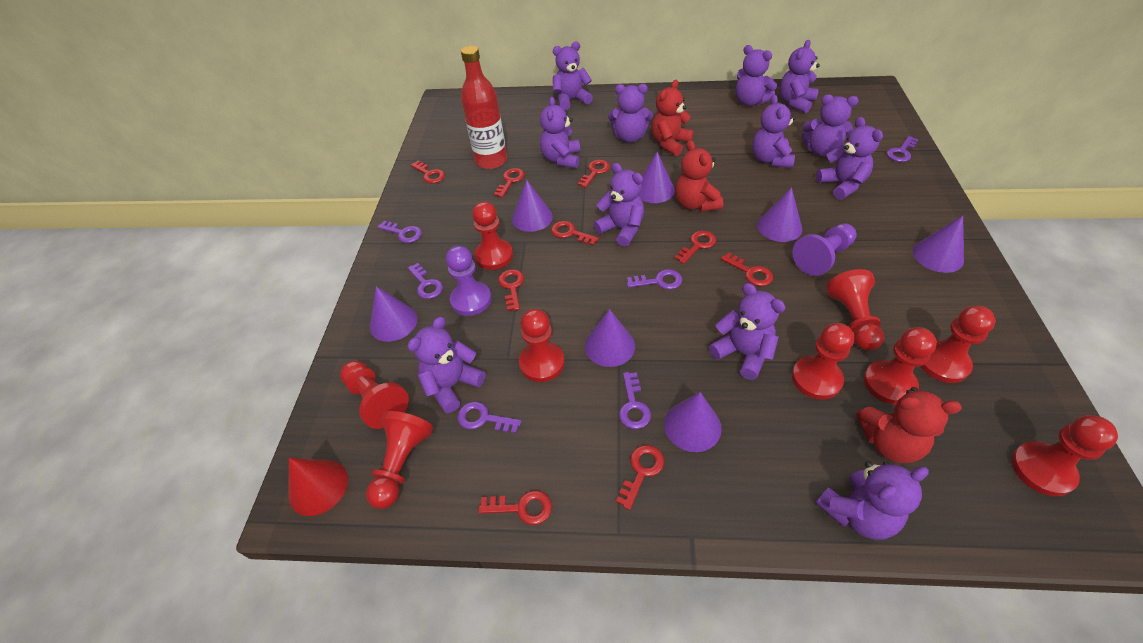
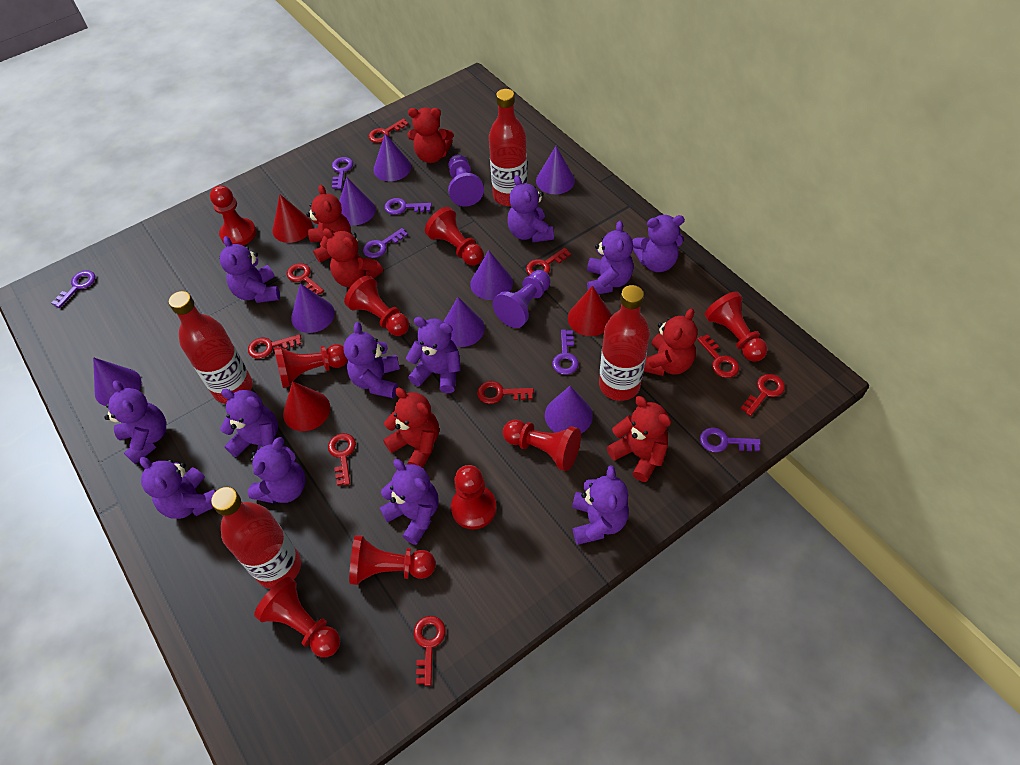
purple cone: [370,286,417,342] [512,180,553,232] [585,309,635,367] [639,152,675,203] [664,392,722,452] [757,187,802,242] [913,216,964,273] = 7 -> [93,357,141,406] [291,283,335,333] [340,177,376,225] [374,133,411,181] [444,297,485,347] [470,250,513,300] [536,146,575,194] [545,386,593,434] = 8
red bottle: [461,46,507,169] = 1 -> [169,291,253,404] [211,487,301,589] [489,89,527,206] [599,285,650,401] = 4
red cone: [288,458,348,516] = 1 -> [272,194,313,243] [283,381,330,431] [568,286,612,336] = 3
red teddy bear: [651,80,694,156] [675,140,723,212] [856,387,962,463] = 3 -> [306,185,351,263] [323,228,383,288] [383,387,439,468] [408,107,454,163] [607,396,671,482] [644,308,697,376] = 6

